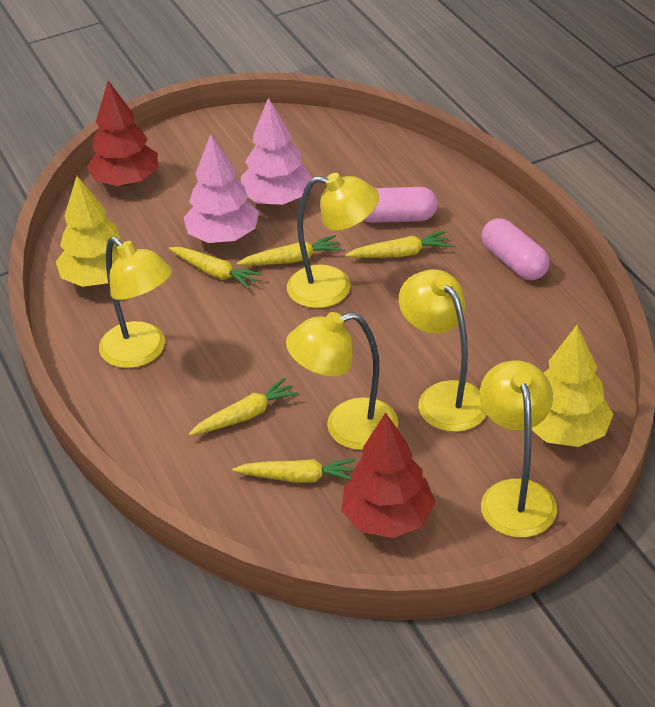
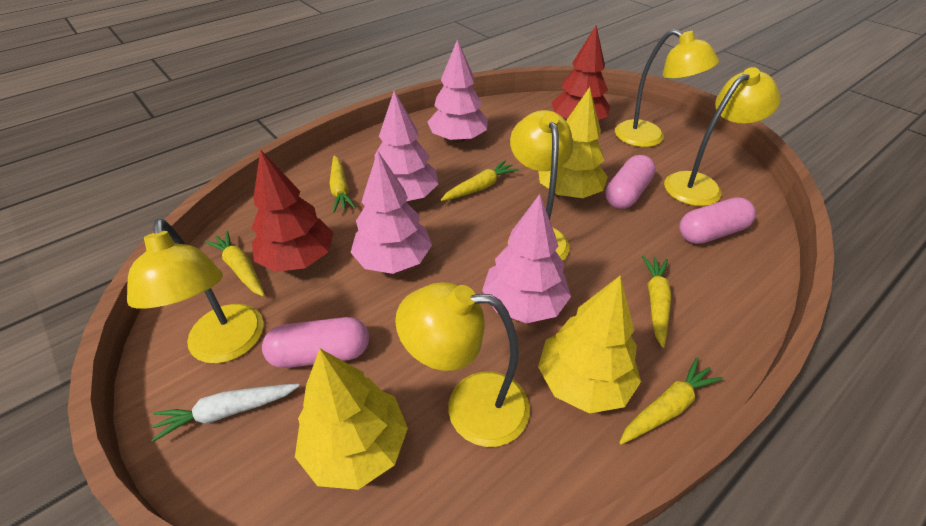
pink capsule: [364,187,438,223] [482,218,549,280] = 2 -> [262,317,369,368] [605,155,656,209] [679,197,756,244] = 3
pink tree: [184,134,259,243] [241,98,312,205] = 2 -> [350,151,432,274] [375,91,438,202] [428,39,488,143] [482,194,571,323] = 4
white carrot: none = 0 -> [151,384,300,442] = 1
yellow tree: [56,176,123,287] [532,325,614,447] = 2 -> [295,349,408,490] [538,87,608,198] [538,276,641,414] = 3

